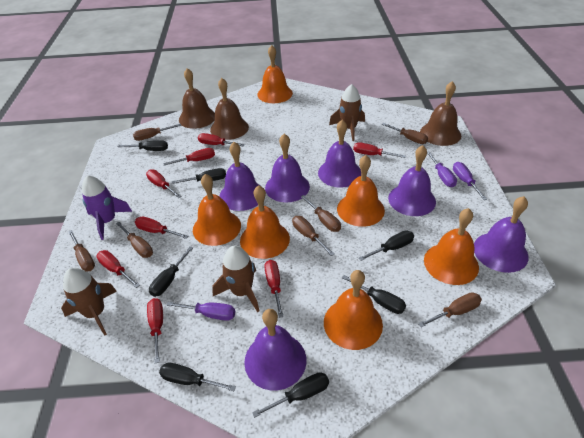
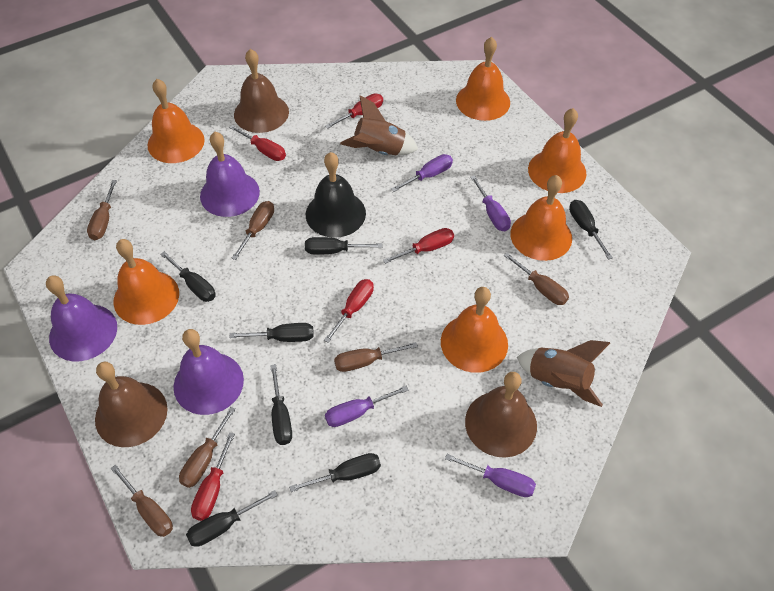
black bell: none = 0 -> [306,152,366,238] = 1
brown rocket: [61,267,117,336] [212,245,259,312] [329,84,365,141] = 3 -> [340,96,418,155] [517,340,610,407] = 2
brown screwdriver: [68,230,95,272] [116,222,153,258] [133,124,181,141] [292,216,334,256] [301,195,341,232] [382,123,428,144] [418,292,482,327] = 7 -> [87,180,117,240] [110,465,173,537] [179,407,236,488] [231,201,274,260] [334,342,418,372] [504,253,569,305] = 6
purple bell: [219,142,260,211] [244,309,306,390] [265,134,310,202] [318,120,361,188] [388,145,436,216] [474,196,529,273] = 6 -> [46,275,117,361] [173,329,244,415] [200,132,260,217] = 3
purple rocket: [82,175,132,240] = 1 -> none = 0
purple screwdriver: [166,302,235,321] [427,151,457,187] [453,162,487,200] = 3 -> [325,386,409,427] [391,154,453,192] [445,454,536,497] [470,175,511,231] = 4
red screwdriver: [97,250,140,288] [135,217,188,239] [146,170,182,198] [147,298,163,364] [163,148,215,166] [198,133,245,147] [264,260,284,318] [353,142,406,158] = 8 -> [191,432,235,521] [229,125,286,161] [324,279,374,343] [325,94,383,129] [383,228,454,264] = 5

